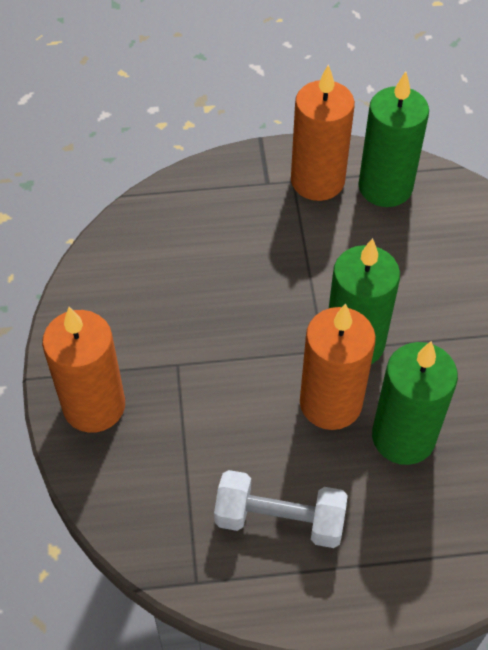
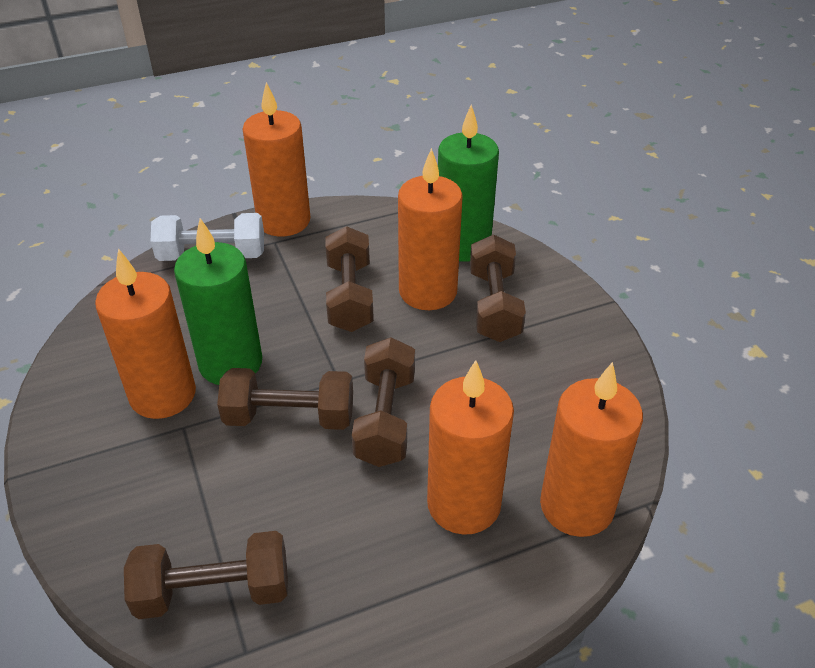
brown dumbbell: none = 0 -> [124,531,288,619] [217,368,353,430] [325,226,374,332] [352,337,415,467] [470,235,526,342] = 5
green candle: [329,238,400,364] [358,71,429,207] [372,341,458,465] = 3 -> [174,218,262,385] [438,104,499,262] = 2
orange candle: [42,307,125,433] [291,64,355,201] [300,304,376,430] = 3 -> [95,249,196,419] [242,82,310,237] [398,148,463,310] [427,360,514,535] [540,362,643,537] = 5

